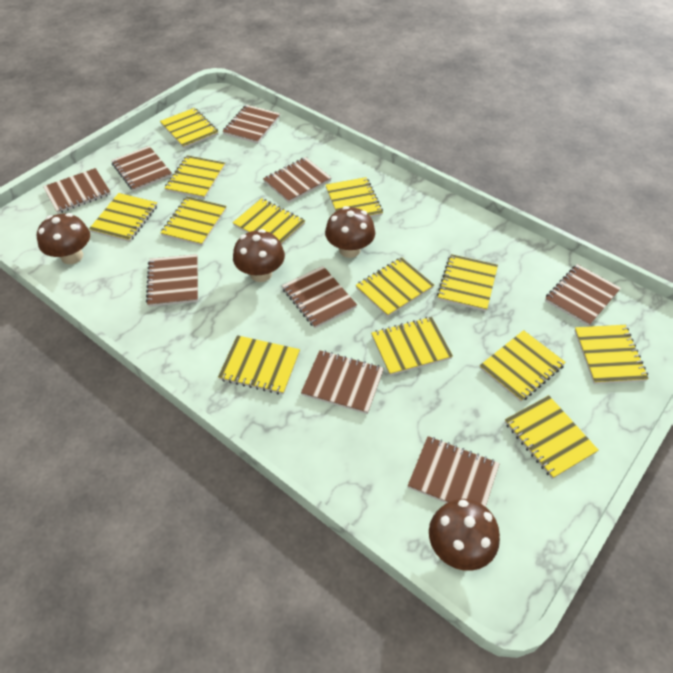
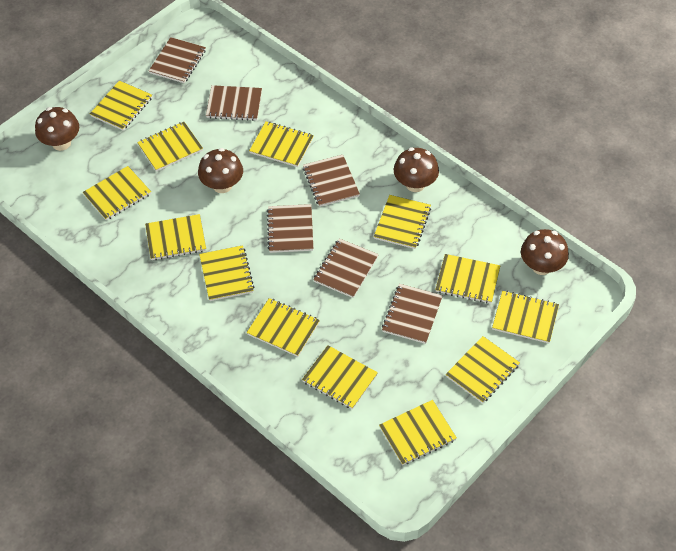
brown notebook: [43,168,111,214] [111,146,172,191] [146,254,198,307] [222,105,280,144] [263,157,331,203] [282,266,357,328] [301,350,384,414] [408,436,500,507] [545,264,621,326] = 9 -> [149,37,206,83] [206,85,262,121] [267,204,313,253] [303,155,360,207] [313,239,379,298] [382,284,443,344] = 6

